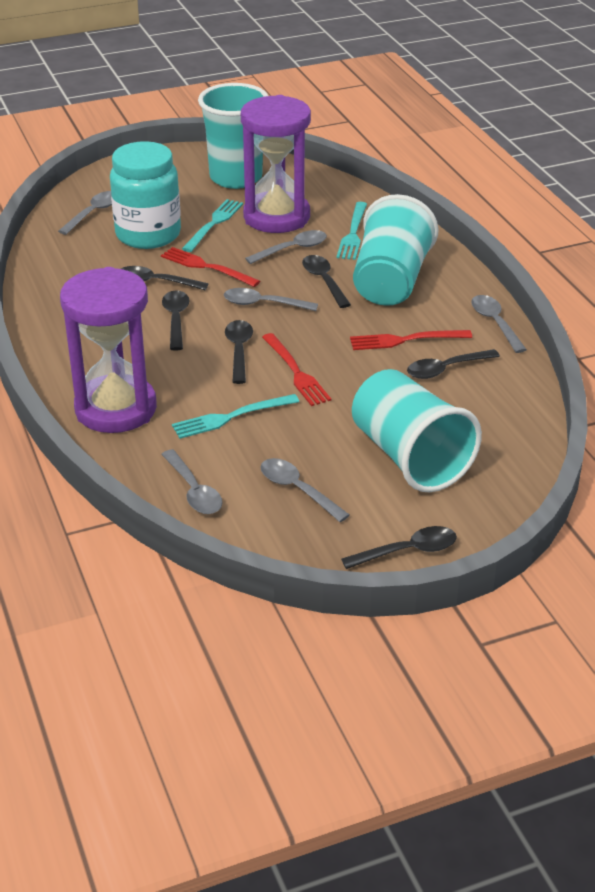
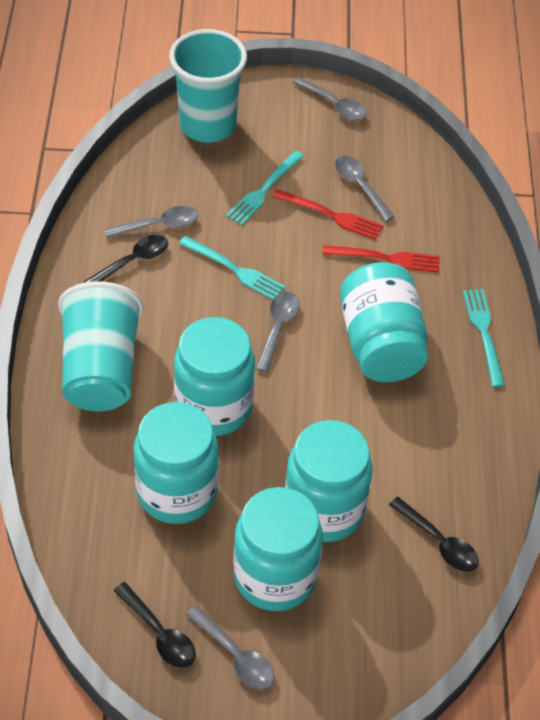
black spoon: [121,266,208,290] [162,290,190,351] [225,320,253,384] [302,255,351,308] [341,526,457,569] [407,349,500,379] = 6 -> [84,235,168,283] [114,582,196,668] [389,497,479,572] = 3
grey spoon: [58,191,112,235] [161,449,222,514] [224,288,318,311] [245,230,327,264] [260,458,350,522] [471,295,527,353] = 6 -> [104,206,198,238] [186,605,275,689] [255,292,300,372] [293,76,366,120] [335,156,395,222] = 5
purple hourglass: [60,267,157,433] [241,95,311,233] = 2 -> none = 0
red fork: [161,247,260,287] [262,333,331,406] [350,330,472,350] = 3 -> [272,189,384,240] [322,245,440,273] = 2
turquoise cup: [198,83,268,189] [352,369,482,492] [353,194,439,306] = 3 -> [58,281,143,411] [169,29,247,143] = 2
turquoise jar: [110,141,181,249] = 1 -> [134,402,219,524] [174,317,255,436] [233,487,323,611] [285,420,373,542] [340,262,428,382] = 5

